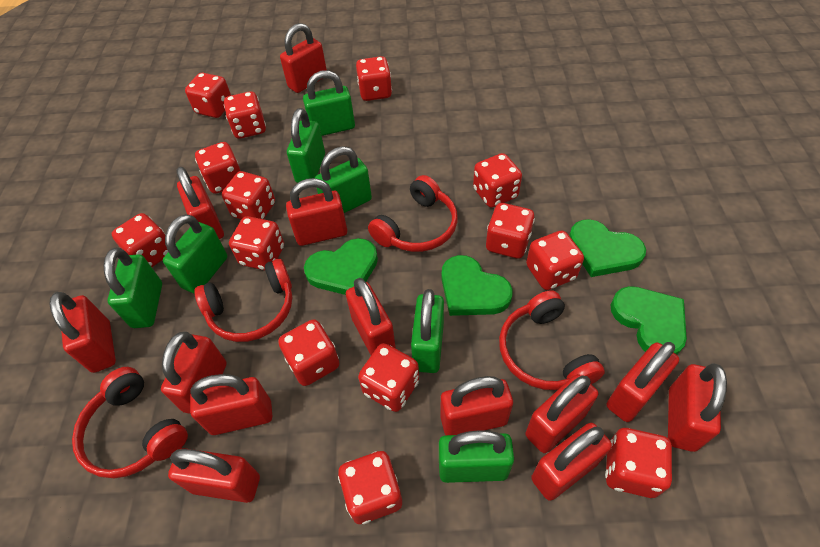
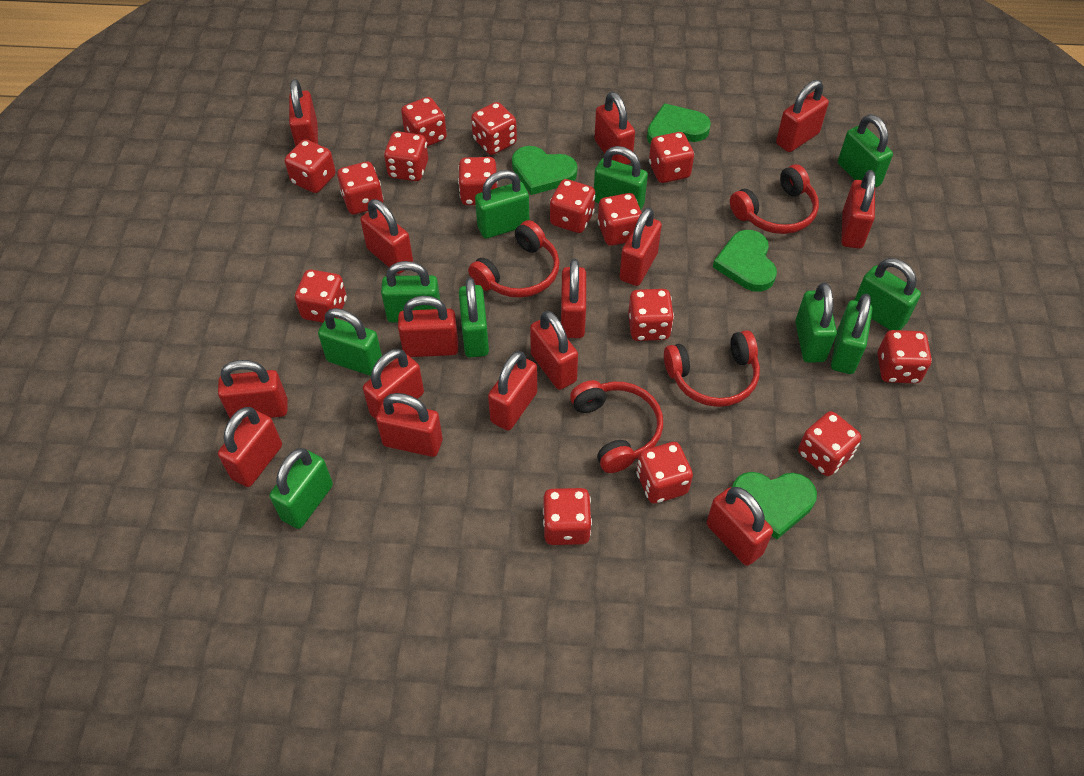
green padlock: [104,248,162,328] [163,214,227,294] [287,108,325,183] [303,70,355,136] [315,146,372,213] [411,289,444,373] [439,430,514,483] = 7 -> [270,448,333,529] [318,308,382,376] [381,261,440,323] [459,277,489,357] [475,170,529,239] [594,146,648,210] [795,283,837,363] [831,294,873,374] [838,114,893,188] [855,258,921,330] = 10
red dice: [112,213,168,267] [185,73,231,118] [195,142,241,194] [222,171,275,219] [224,91,266,139] [229,216,284,270] [278,319,339,386] [338,451,402,524] [356,56,392,101] [358,343,419,412] [473,153,522,208] [486,203,535,259] [526,231,584,290] [605,428,672,498] = 14 -> [285,139,336,193] [295,270,347,323] [337,161,384,214] [384,131,428,181] [401,97,447,147] [458,157,498,205] [471,102,517,155] [543,488,592,545] [550,179,595,233] [597,193,642,246] [628,289,674,341] [636,442,693,504] [649,132,694,183] [798,411,862,476] [877,330,932,384] = 15
red padlock: [49,292,116,373] [161,331,227,414] [168,448,260,503] [176,167,224,239] [190,374,272,435] [280,23,327,93] [286,178,347,246] [346,278,396,355] [440,376,513,435] [525,374,598,453] [531,423,612,501] [607,342,679,422] [668,363,727,452] = 13 -> [218,360,288,421] [218,407,282,487] [289,79,318,147] [361,199,413,274] [363,349,424,419] [376,393,443,457] [398,296,458,357] [488,351,537,430] [530,311,578,390] [561,259,586,338] [594,92,635,165] [620,208,662,286] [707,487,773,566] [776,80,829,152] [842,170,876,249] = 15

